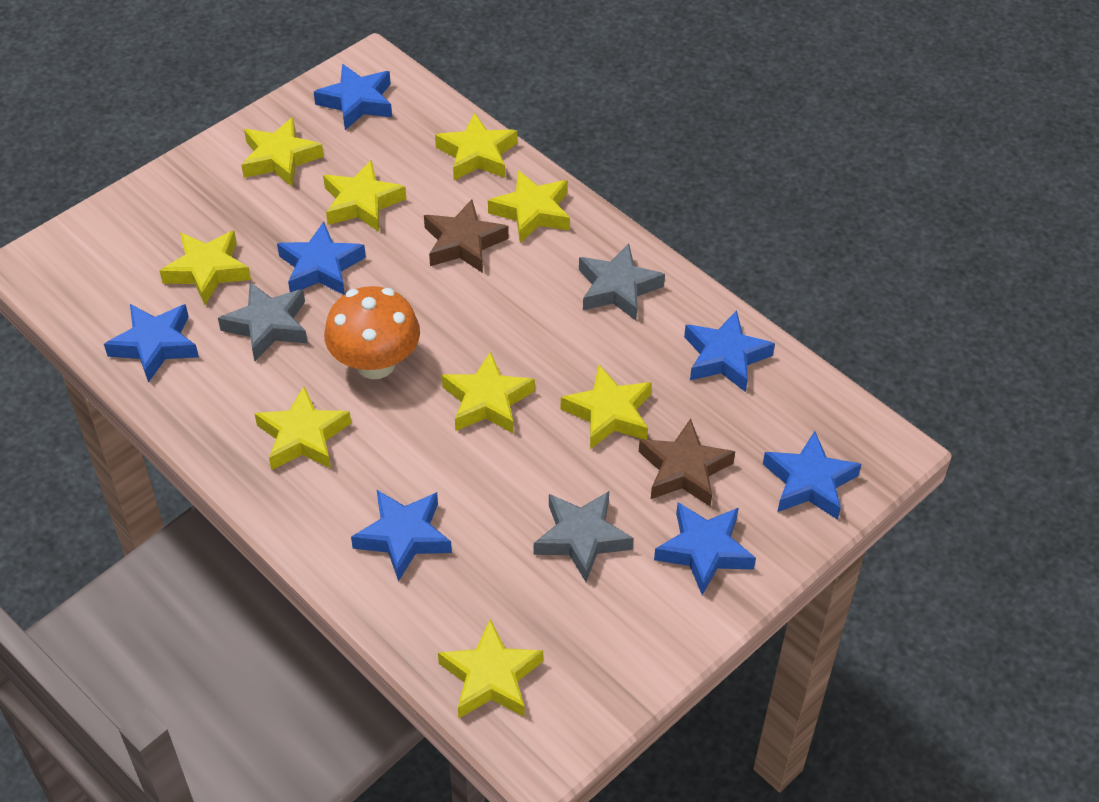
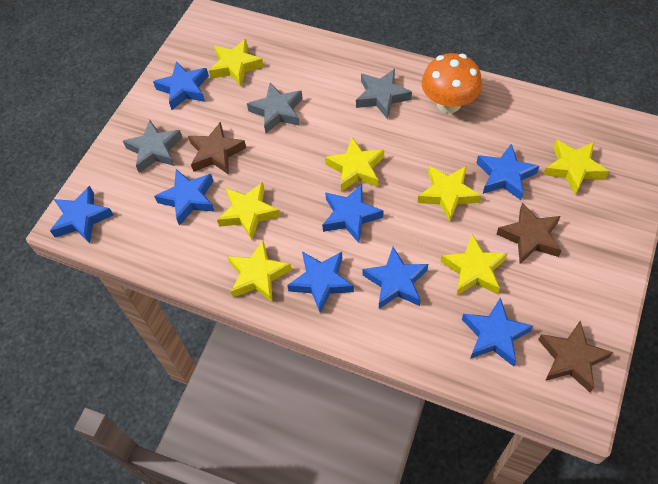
blue star: [104,304,199,382] [277,222,366,295] [314,64,392,130] [351,490,452,582] [654,502,756,595] [684,310,775,392] [763,431,862,520] = 7 -> [50,186,113,243] [153,61,209,110] [154,169,215,226] [287,252,354,313] [322,184,383,243] [363,247,428,309] [462,297,533,367] [477,144,539,200] = 8
brown star: [424,199,509,273] [639,418,735,506] = 2 -> [188,122,246,175] [497,203,562,264] [538,321,613,392] = 3
yellow star: [160,230,251,305] [241,117,324,186] [254,386,351,470] [323,160,406,232] [435,112,517,180] [438,619,543,719] [442,351,535,434] [488,170,570,243] [561,365,652,449] = 9 -> [209,39,264,86] [217,182,280,240] [227,240,292,302] [325,137,384,192] [418,166,481,222] [441,234,508,295] [543,140,609,195] = 7

